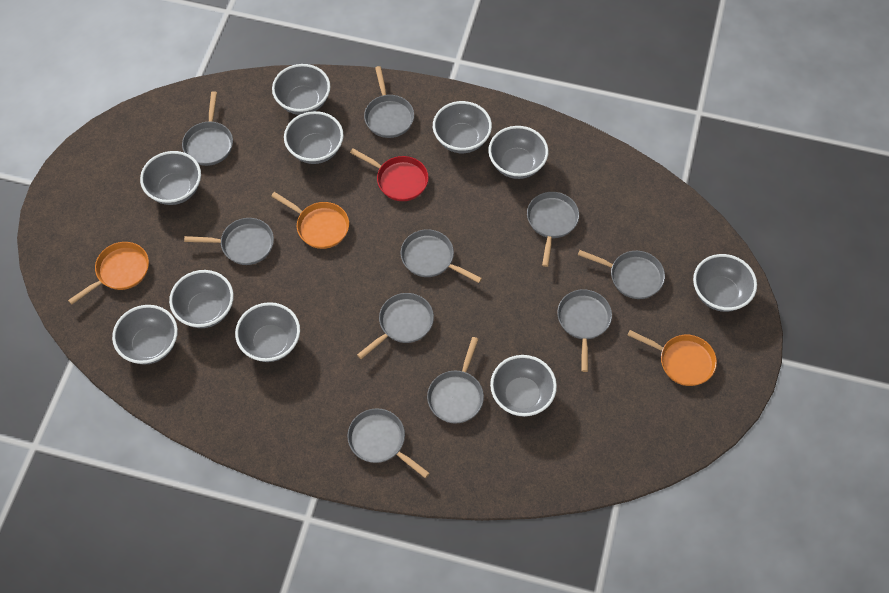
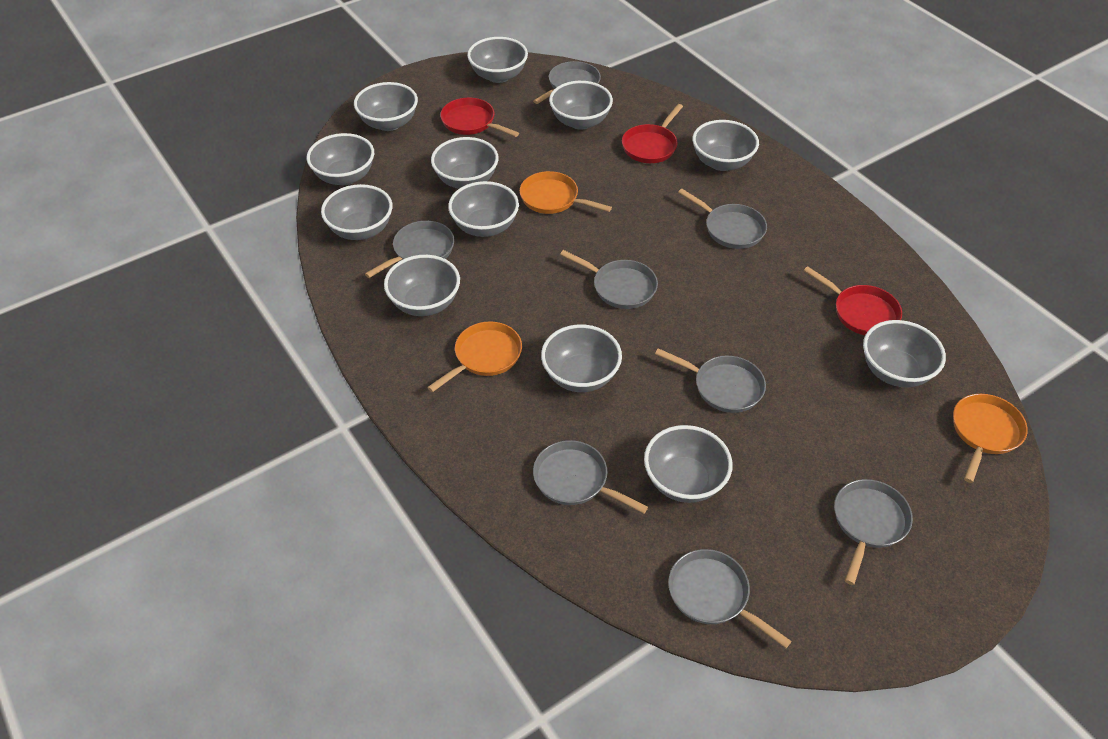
grey bowl: [112,305,178,365] [140,151,201,205] [169,270,234,328] [235,302,300,362] [272,64,331,115] [284,111,344,164] [433,101,492,153] [488,126,548,179] [490,355,557,417] [693,254,757,312] = 10 -> [307,133,374,185] [321,184,392,240] [354,82,418,131] [384,255,460,316] [431,137,499,189] [448,181,519,237] [467,37,528,83] [541,325,622,392] [549,81,613,130] [644,425,733,503] [692,120,759,171] [863,320,946,387] = 12
grey pan: [182,91,233,166] [184,218,274,265] [347,409,430,478] [357,293,434,359] [364,66,414,138] [401,229,482,283] [427,337,484,423] [527,192,579,267] [557,289,612,372] [578,250,665,299] = 10 -> [365,221,455,278] [533,61,601,104] [533,440,648,513] [560,250,658,309] [655,348,766,413] [668,549,792,648] [678,189,767,249] [834,479,913,585] = 8
red pan: [350,148,429,201] = 1 -> [440,98,519,137] [622,104,683,163] [804,266,902,335] = 3

